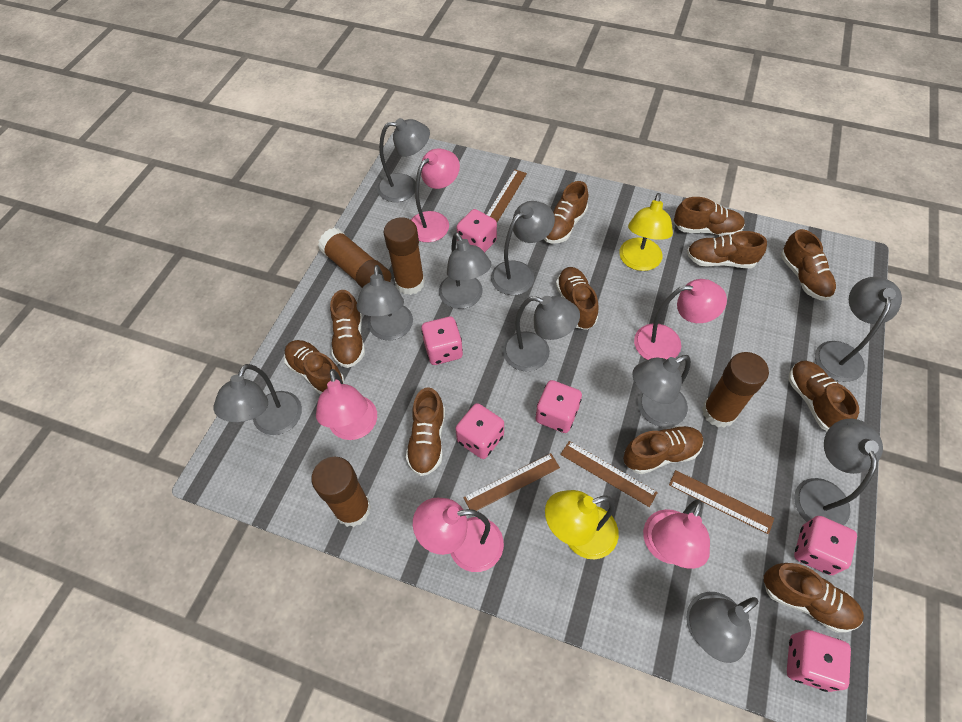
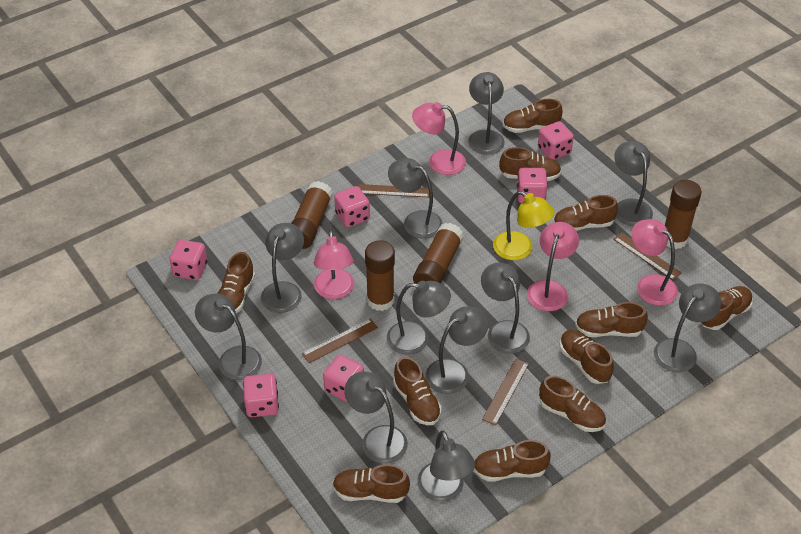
grey lamp: [213,364,302,435] [357,265,413,340] [377,118,430,202] [439,232,492,309] [491,201,555,295] [503,296,580,371] [632,355,691,427] [686,592,758,663] [794,418,883,525] [815,277,902,382] = 10 -> [195,294,262,380] [261,223,304,313] [344,371,408,464] [387,281,451,355] [388,158,442,239] [417,430,475,502] [426,306,488,394] [468,72,505,155] [481,263,530,354] [614,141,653,226] [654,284,721,372] = 11
pink lamp: [316,369,377,440] [411,148,460,242] [413,498,504,572] [634,279,727,360] [643,500,710,569] = 5 -> [314,229,354,299] [412,102,466,175] [527,222,579,311] [631,219,678,306] = 4
yellow lamp: [545,490,619,559] [619,193,673,271] = 2 -> [493,191,554,260] = 1

